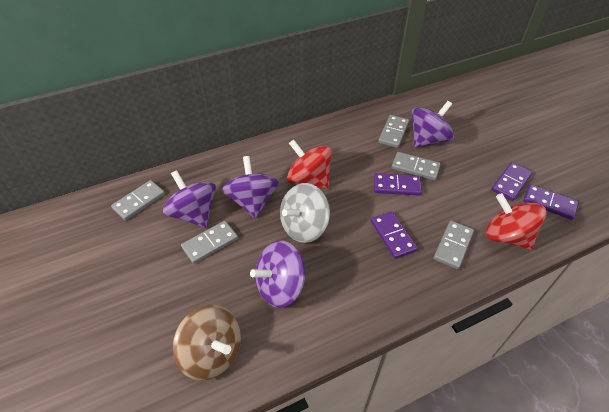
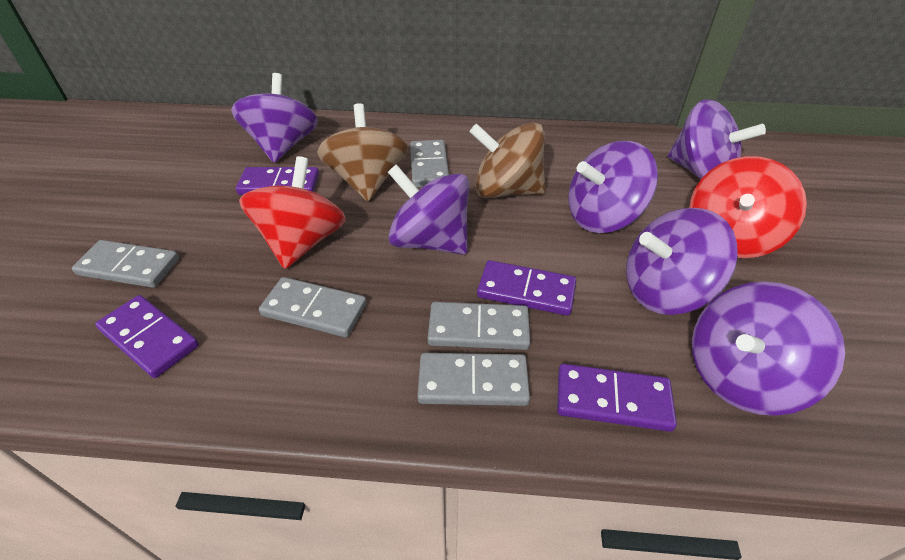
brown spinning top: [173,305,241,381] = 1 -> [317,103,408,201] [470,122,546,198] = 2
grey spinning top: [280,183,330,243] = 1 -> none = 0
purple spinning top: [163,170,216,228] [222,156,279,219] [250,240,305,308] [412,101,454,148] = 4 -> [231,73,318,163] [388,164,469,254] [568,141,658,233] [626,208,738,315] [668,99,766,179] [692,281,845,416] = 6

